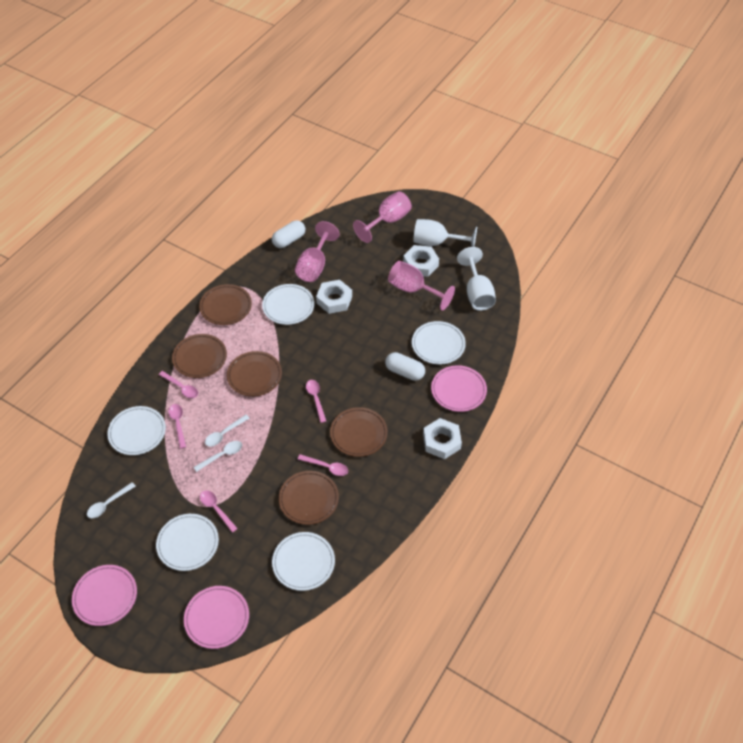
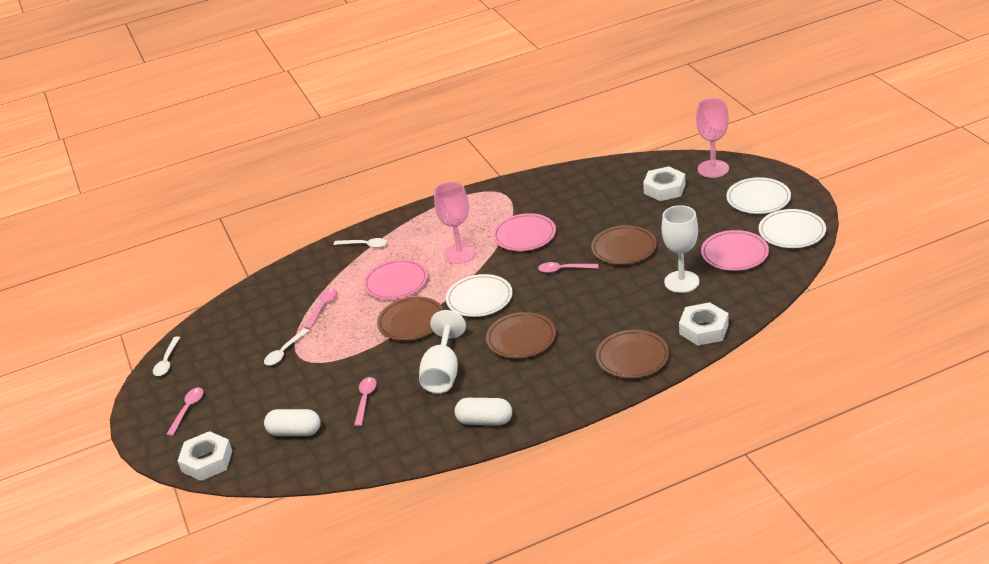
brown plate: [172,334,227,378] [199,284,252,325] [227,351,282,396] [279,471,339,525] [330,407,388,457] = 5 -> [377,296,444,341] [486,312,556,359] [591,225,657,265] [596,330,669,378] = 4
pink goblet: [295,221,339,282] [353,191,412,243] [388,261,455,311] = 3 -> [434,182,476,264] [696,98,729,178] = 2
pink spoon: [159,371,198,398] [168,404,186,449] [200,491,238,533] [297,454,348,476] [306,380,326,423] = 5 -> [166,388,203,436] [304,288,337,329] [354,377,377,426] [538,262,598,273] = 4
white plate: [108,406,166,455] [156,514,219,571] [262,284,315,325] [272,532,335,591] [412,321,466,365] = 5 -> [446,274,513,317] [726,177,791,214] [759,209,826,248] = 3

